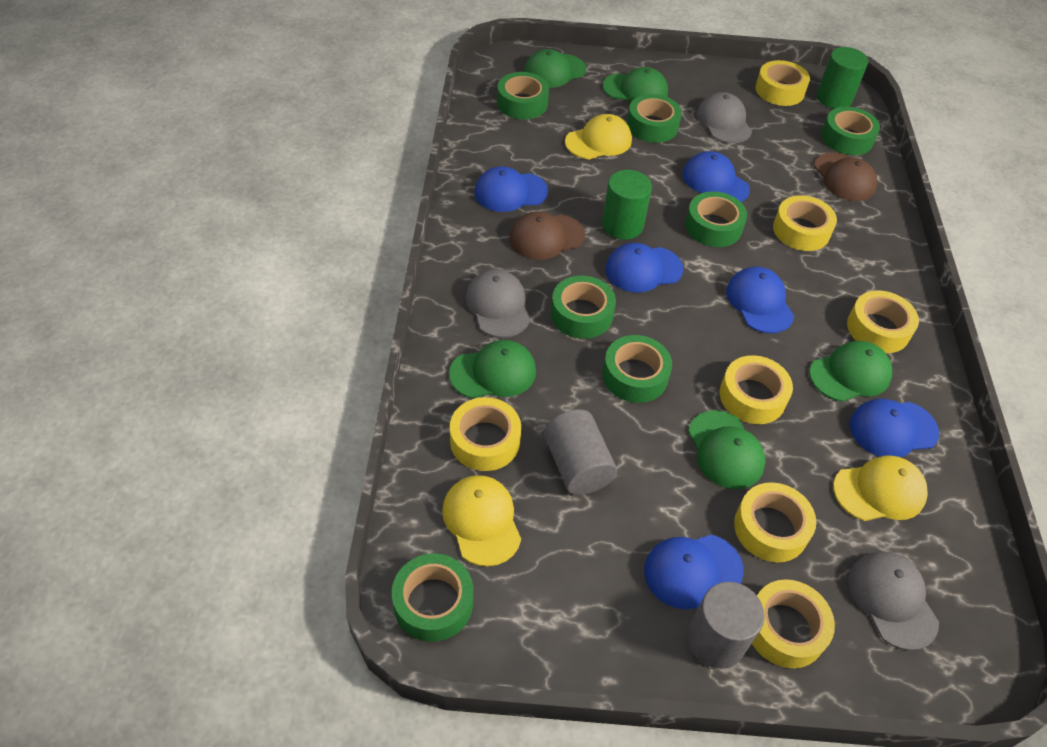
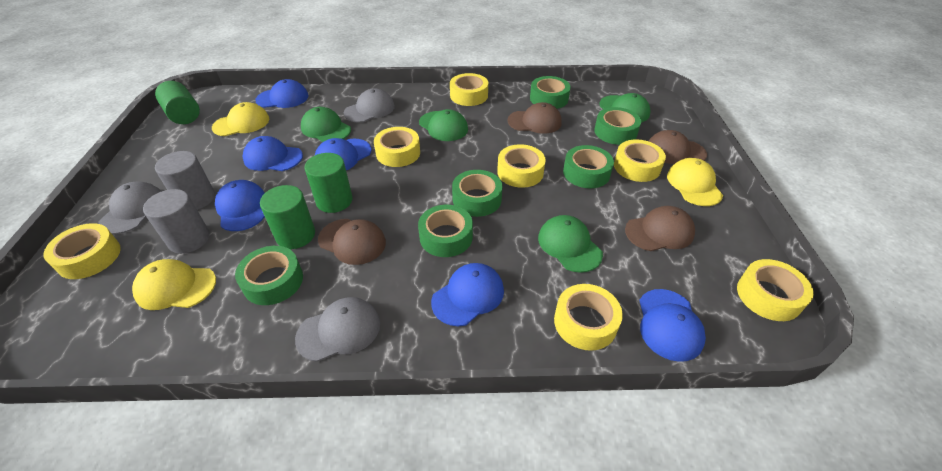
brown cap: [509,211,585,260] [814,153,877,201] = 2 -> [318,219,386,265] [508,102,562,134] [625,206,695,251] [649,130,707,164] = 4
green cap: [449,340,536,398] [524,49,586,88] [603,67,668,102] [688,410,766,489] [809,341,892,402] = 5 -> [301,107,351,142] [419,109,468,141] [538,215,603,273] [600,93,651,122] = 4
green cylinder: [602,170,652,240] [817,47,868,109] = 2 -> [155,81,200,124] [260,185,315,249] [304,153,353,213] = 3
green tape: [392,553,473,642] [497,72,549,119] [551,276,616,339] [602,335,672,403] [627,94,682,143] [685,191,747,247] [821,106,880,155] = 7 -> [235,246,303,305] [418,205,473,257] [452,170,502,217] [530,76,571,109] [563,145,614,188] [594,107,641,145] = 6

